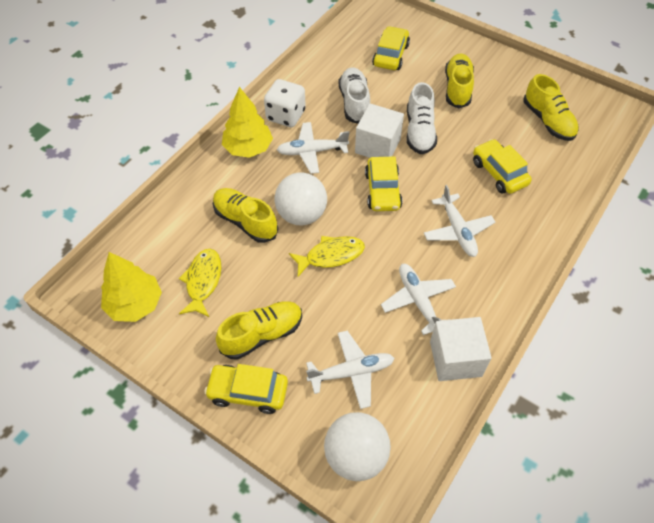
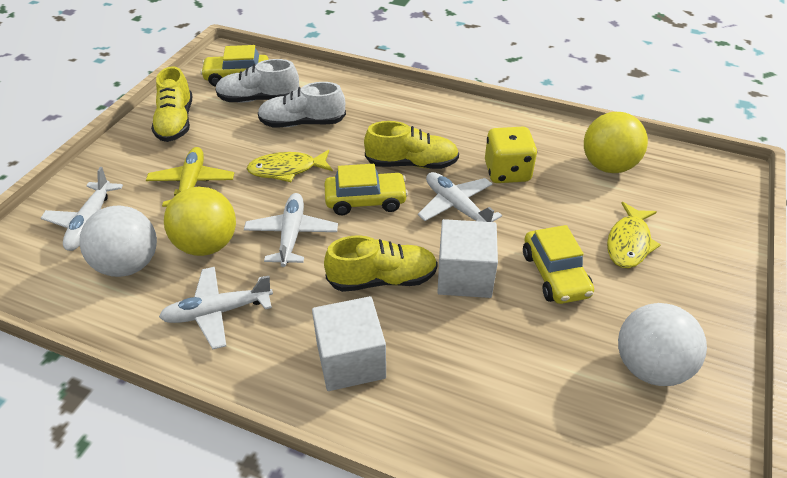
white dice: [264,79,306,127] = 1 -> none = 0
yellow ball: none = 0 -> [164,187,236,256] [584,112,648,173] = 2
yellow car: [204,364,288,414] [365,156,403,211] [372,26,410,70] [473,139,532,194] = 4 -> [200,45,269,86] [324,164,408,215] [523,225,594,304] = 3
yellow dice: none = 0 -> [485,127,537,183] = 1
yellow plane: none = 0 -> [146,147,234,207] = 1
yellow shoe: [213,188,278,243] [216,301,302,360] [445,54,474,108] [524,74,579,141] = 4 -> [151,66,192,142] [324,235,438,292] [364,121,459,169] = 3
yellow tree: [101,252,162,322] [222,87,273,158] = 2 -> none = 0

